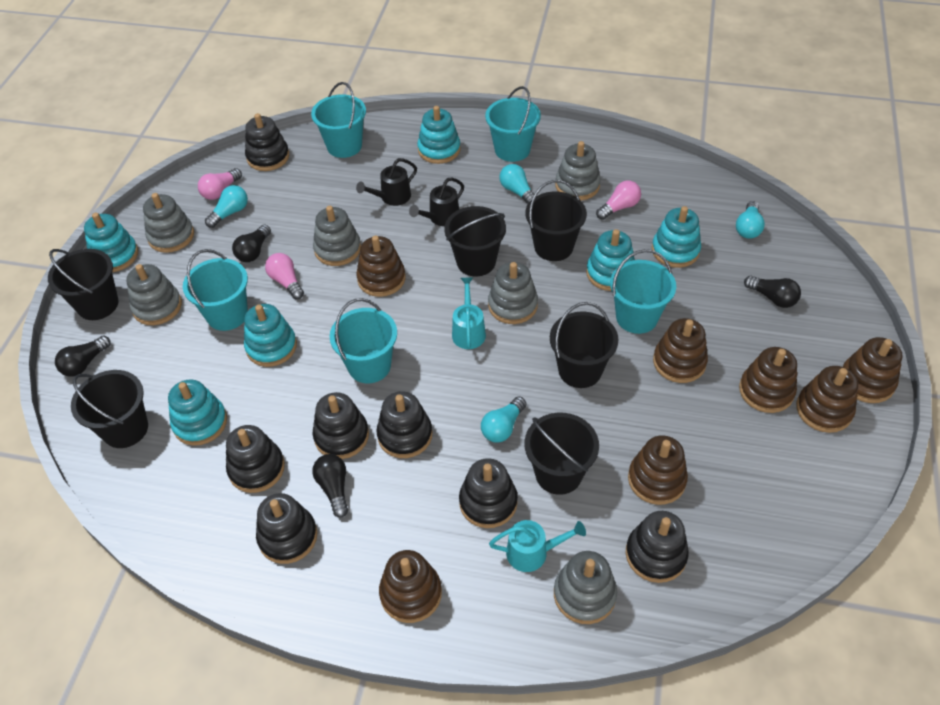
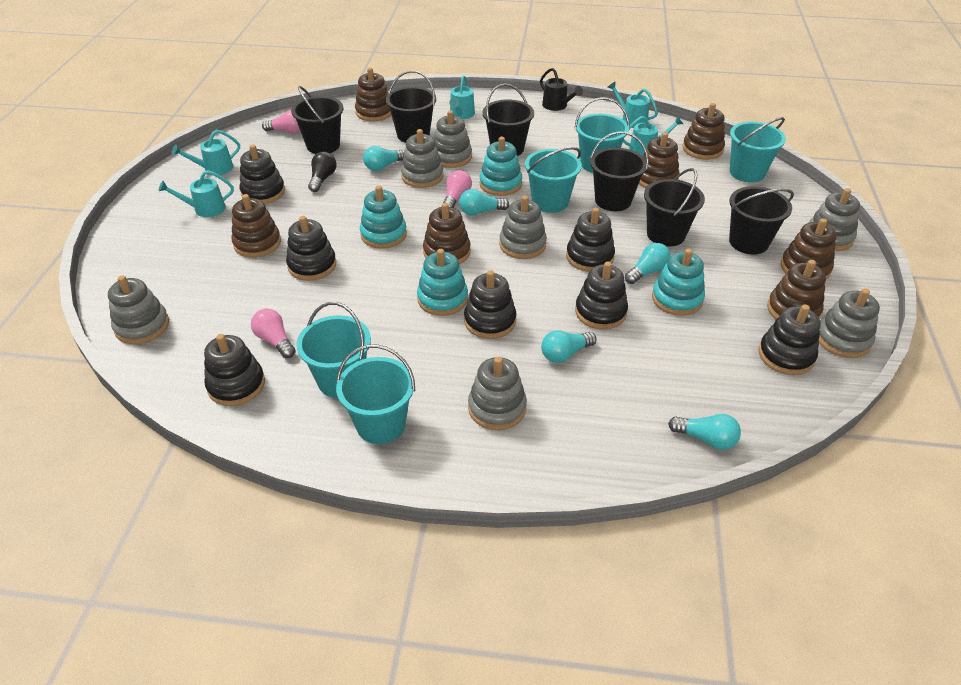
black light bulb: [55,336,111,377] [232,224,271,262] [312,454,348,518] [744,276,801,308] = 4 -> [308,151,336,192] = 1
black watering can: [356,158,417,206] [409,178,464,226] = 2 -> [540,68,583,111] = 1
grey stacking toy: [126,264,182,325] [143,193,194,253] [313,206,361,266] [488,262,538,324] [554,551,617,624] [555,141,601,201] = 6 -> [108,275,169,344] [401,129,444,188] [434,110,472,168] [468,357,527,430] [499,196,547,259] [809,188,860,251] [819,288,880,358] = 7
turquoise light bulb: [205,185,248,228] [481,396,526,443] [500,164,534,204] [736,201,765,239] = 4 -> [363,146,404,171] [459,189,509,216] [541,330,596,363] [625,243,671,284] [668,414,741,450] = 5
turquoise stacking toy: [84,212,138,272] [168,379,227,446] [244,304,297,367] [417,106,461,164] [586,229,635,291] [652,206,701,268] = 6 -> [360,186,407,249] [417,249,468,316] [479,137,522,196] [652,249,705,316] = 4
turquoise watering can: [452,277,486,349] [489,520,586,572] = 2 -> [158,170,234,217] [172,130,240,175] [449,75,475,119] [608,81,658,128] [623,116,683,156] = 5

